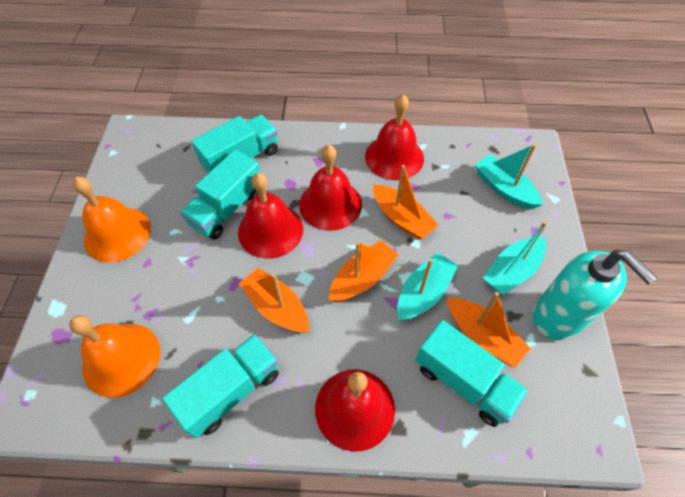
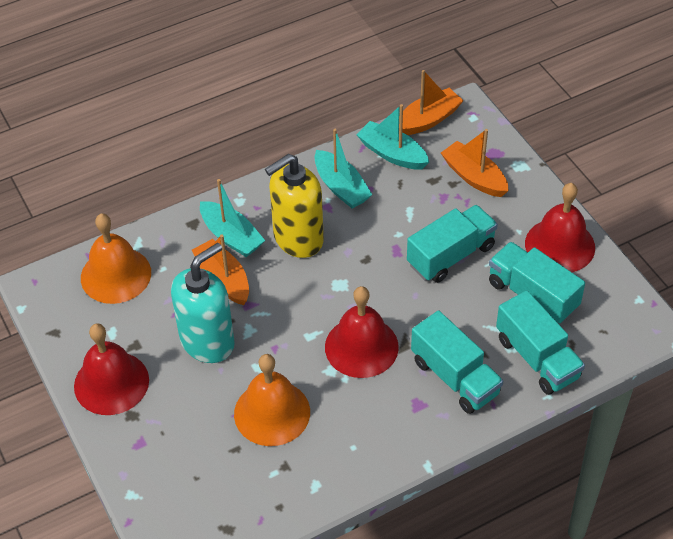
orange boat: [239,268,309,333] [329,240,399,302] [373,165,439,240] [447,292,531,368] = 4 -> [192,234,249,305] [399,70,464,135] [441,129,509,197] = 3
red bell: [238,173,303,259] [299,144,362,231] [315,369,395,452] [365,94,424,180] = 4 -> [74,324,149,415] [325,286,399,378] [525,183,595,272] = 3
yellow soap dispenser: none = 0 -> [265,154,324,258] = 1

